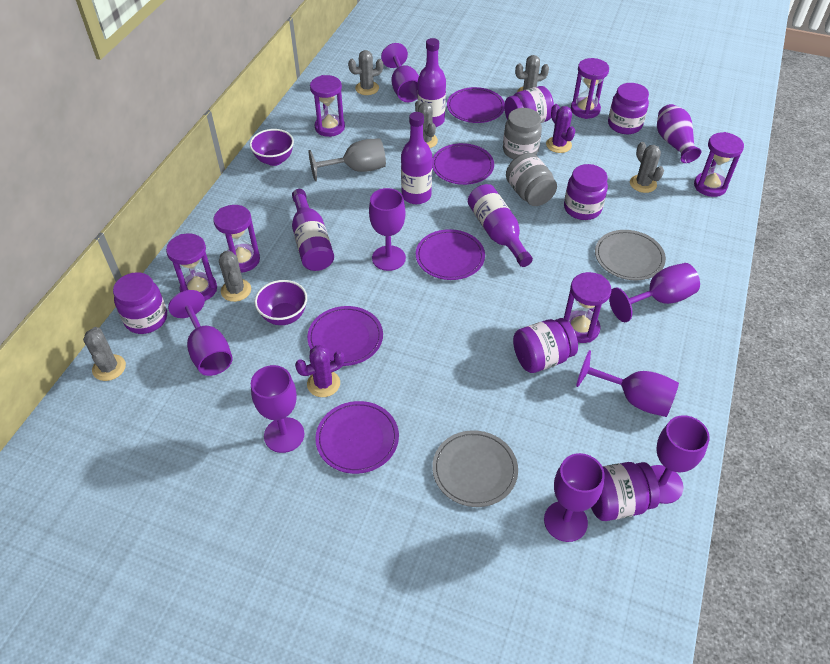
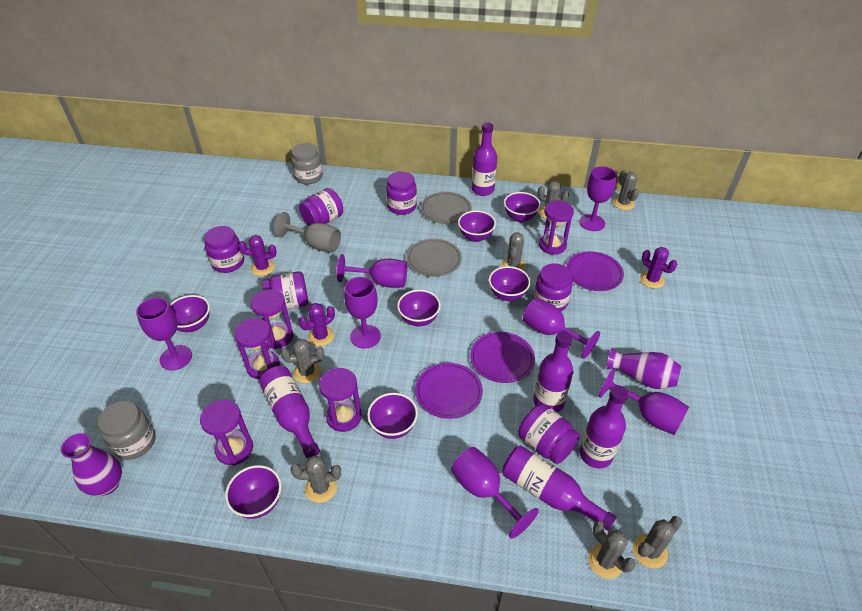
grey cactus: [83,327,126,381] [219,251,251,302] [348,50,383,95] [415,100,438,148] [515,55,549,92] [630,142,664,193] = 6 -> [280,339,324,383] [291,455,341,503] [502,232,525,270] [538,181,569,219] [588,521,636,579] [613,170,639,210] [633,516,683,569] = 7
purple bottle: [292,189,334,271] [401,112,432,204] [417,38,446,127] [468,184,533,267] = 4 -> [259,366,320,459] [472,122,497,196] [502,445,617,531] [533,331,573,413] [579,385,628,469] = 5
purple bowl: [250,129,294,166] [255,280,307,325] = 2 -> [170,295,210,332] [225,465,281,519] [367,393,418,439] [397,290,441,326] [458,211,496,242] [489,266,530,301] [504,192,541,222] = 7
purple cactus: [295,345,345,397] [546,104,575,153] = 2 -> [238,235,277,276] [299,303,335,347] [640,247,677,288] = 3
purple goblet: [168,290,233,376] [251,365,304,453] [369,188,406,271] [381,43,419,102] [544,453,605,542] [576,350,679,417] [609,263,700,322] [651,415,710,504] = 8 -> [136,297,192,370] [337,254,407,288] [344,277,381,349] [451,447,539,539] [523,298,600,359] [579,166,617,231] [599,368,689,435] = 7
purple hourglass: [166,233,217,301] [213,205,260,273] [310,75,345,137] [564,272,612,343] [571,58,609,119] [694,132,744,197] = 6 -> [200,400,253,466] [234,318,280,379] [251,289,293,349] [319,368,362,432] [539,201,574,255] = 5
purple plate: [307,306,383,366] [315,401,399,474] [416,229,485,280] [432,143,494,185] [447,87,505,123] = 5 -> [415,363,483,419] [470,332,535,383] [566,251,624,291] = 3
purple vase: [657,104,701,163] = 1 -> [61,433,122,496] [607,348,681,389] = 2

